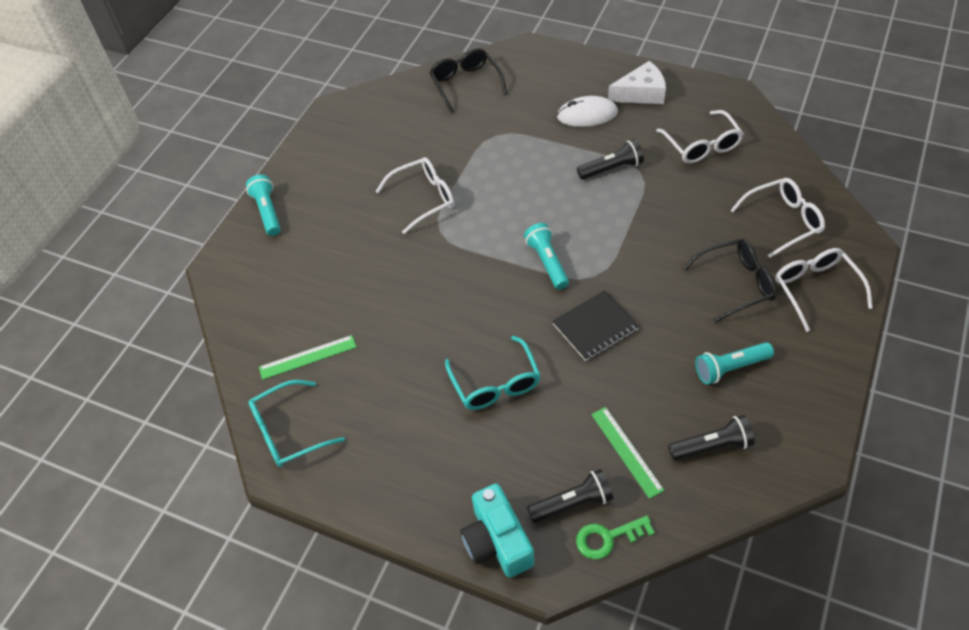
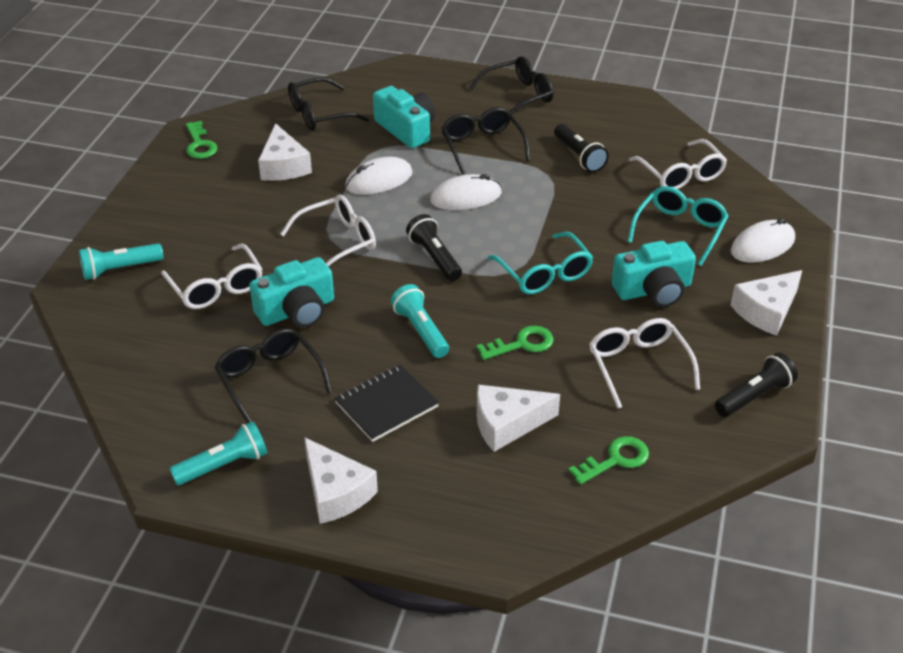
black glasses: [429,48,507,113] [683,239,777,323] = 2 -> [215,328,332,423] [288,77,369,131] [441,107,530,175] [469,56,554,115] = 4
green key: [576,516,655,560] = 1 -> [186,121,217,159] [476,326,553,360] [568,436,649,485] = 3
green ruler: [259,335,357,380] [591,407,664,499] = 2 -> none = 0
turquoise camera: [461,484,534,578] = 1 -> [249,257,334,328] [373,86,435,148] [612,241,696,308] = 3
white cheese: [608,61,666,104] = 1 -> [258,123,312,181] [304,437,378,524] [477,385,560,452] [731,270,802,336] = 4
white mouse: [557,96,618,127] = 1 -> [345,157,413,195] [430,174,502,210] [731,218,795,263] = 3

